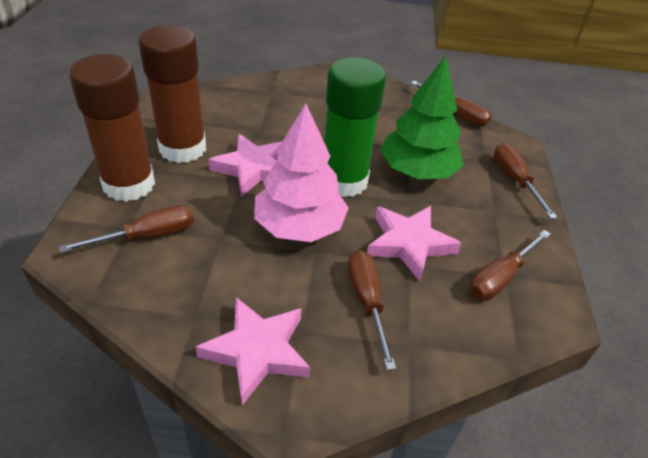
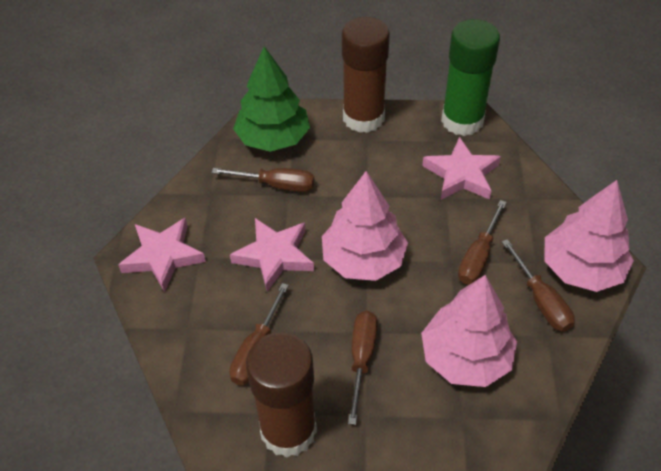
pink tree: [254,104,349,242] = 1 -> [322,171,408,281] [421,275,517,387] [544,180,634,292] = 3

